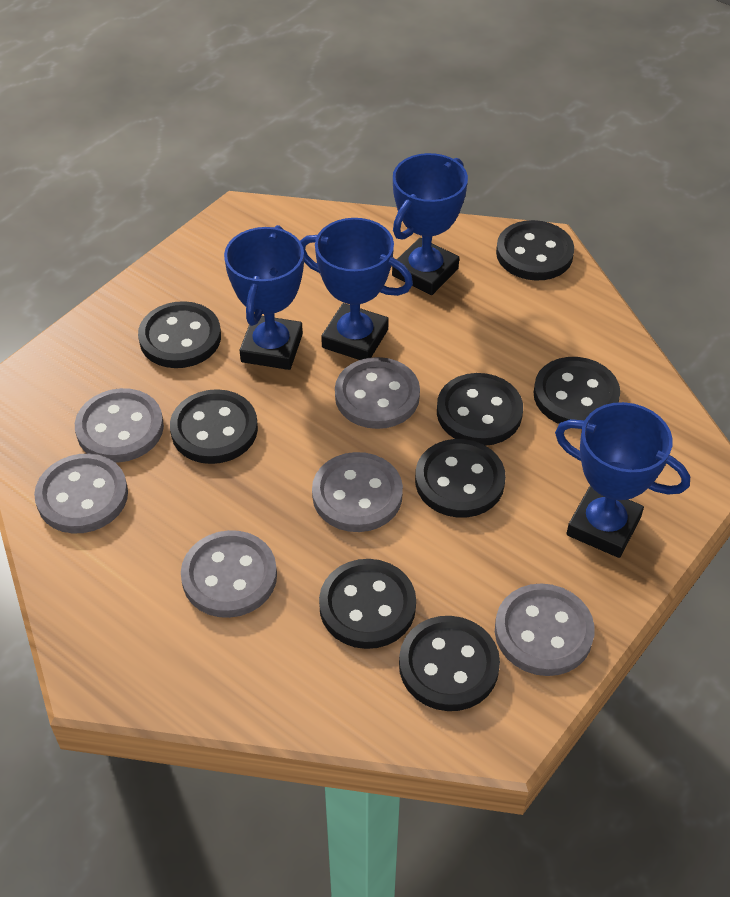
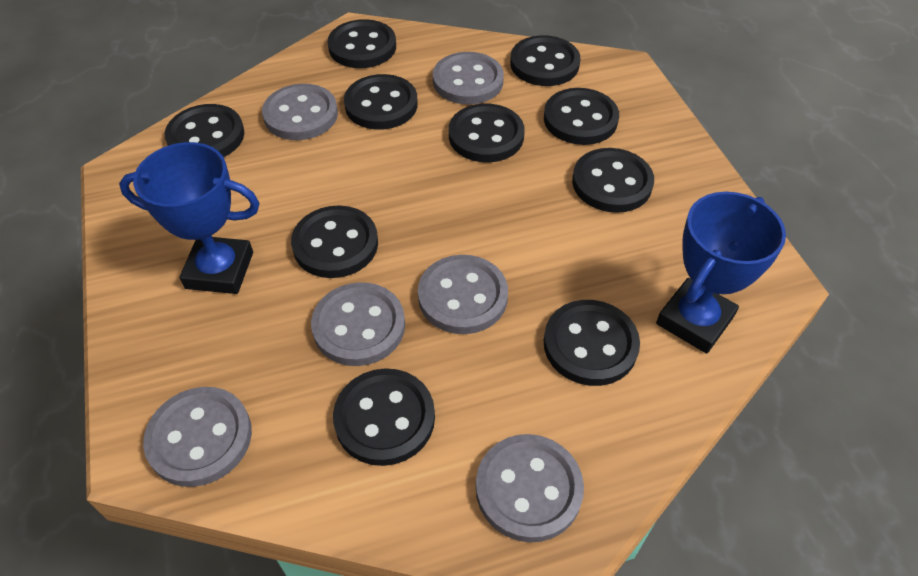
black button: [138,301,221,368] [170,389,258,464] [319,559,416,649] [399,616,500,711] [415,439,506,518] [437,373,523,446] [496,220,574,280] [534,357,620,424] = 8 -> [164,104,244,157] [291,205,378,278] [328,19,396,68] [333,368,435,466] [344,74,418,130] [449,103,525,162] [510,35,581,86] [544,88,619,145] [544,300,640,386] [572,148,654,213] = 10
blue trophy: [224,225,304,370] [300,218,413,360] [392,153,468,295] [555,402,690,558] = 4 -> [119,142,260,294] [656,192,786,354] = 2

